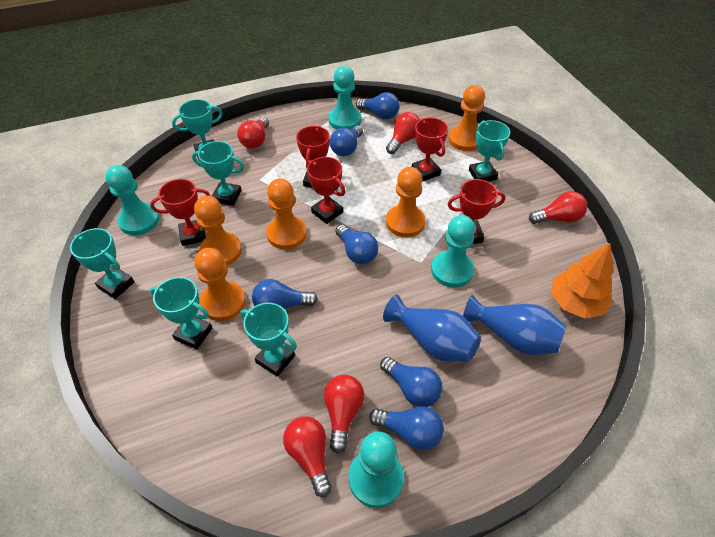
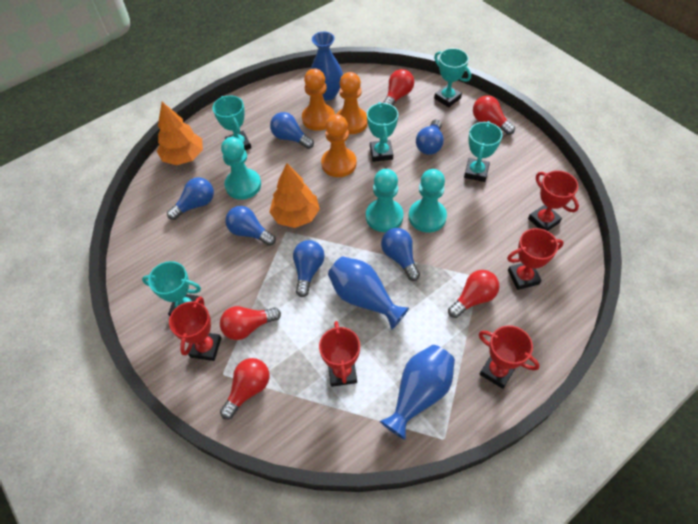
blue vase: [383,295,481,362] [463,295,566,355] = 2 -> [311,32,343,100] [328,256,409,329] [380,345,455,440] = 3
orange pawn: [194,196,242,266] [194,248,246,321] [266,178,307,249] [386,167,426,237] [448,85,485,151] = 5 -> [302,69,335,131] [321,114,357,177] [337,72,368,134] = 3
orange tree: [551,243,614,318] = 1 -> [157,102,203,165] [270,163,320,228] = 2
turquoise pawn: [105,165,160,235] [328,66,361,129] [348,432,404,508] [431,215,476,288] = 4 -> [221,137,261,200] [366,169,403,232] [409,169,447,232] = 3
turquoise trophy: [70,228,134,299] [150,277,212,349] [172,99,223,161] [192,141,244,206] [241,303,297,377] [469,120,510,182] = 6 -> [142,261,201,316] [213,95,251,150] [367,102,398,162] [434,48,471,108] [464,121,502,182] = 5

